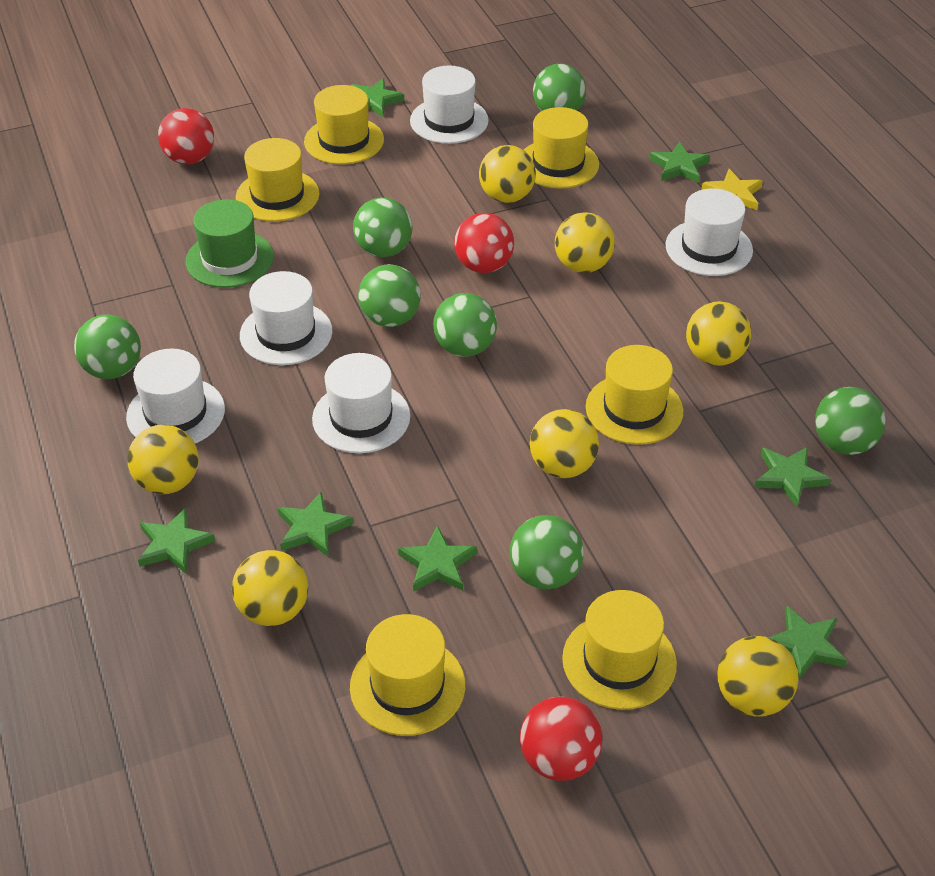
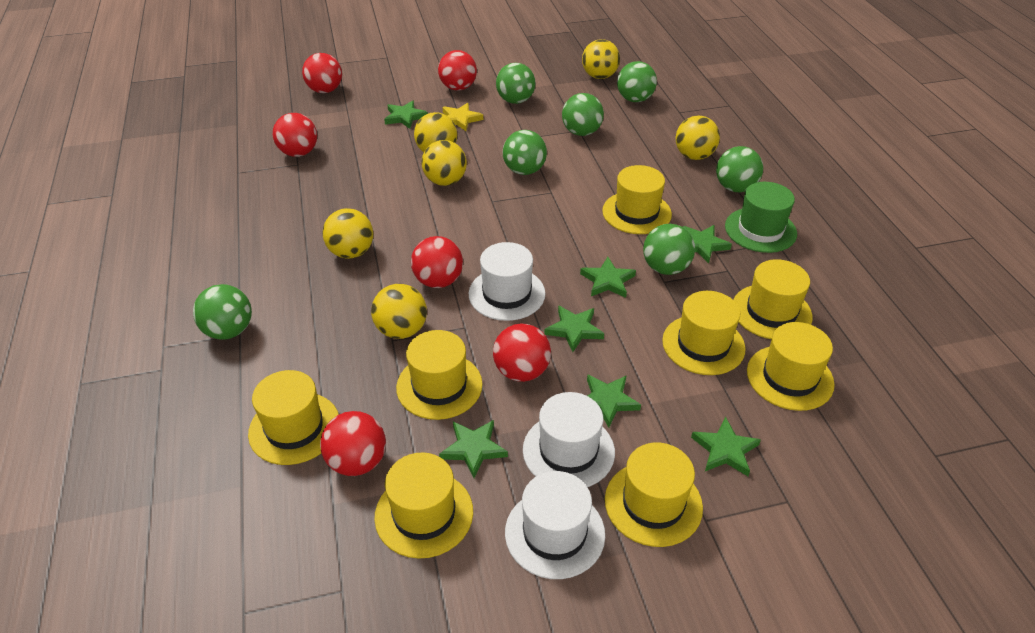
red ball: [158,108,214,164] [454,213,514,273] [520,696,603,781] = 3 -> [273,113,317,157] [302,53,342,93] [320,411,386,476] [411,236,463,288] [438,50,477,90] [493,323,551,382] = 6
white hat: [126,349,225,443] [240,271,332,365] [312,353,410,453] [410,66,489,144] [665,189,753,276] = 5 -> [469,242,546,321] [505,471,605,579] [523,392,615,487] = 3
yellow ball: [127,424,199,494] [232,550,308,626] [479,145,536,203] [530,409,599,478] [555,212,615,273] [686,301,751,366] [718,636,799,717] = 7 -> [322,208,373,259] [371,284,427,339] [414,112,457,152] [422,140,467,186] [582,39,620,79] [676,116,720,160] = 6
yellow hat: [236,138,320,222] [304,85,384,164] [350,614,465,736] [524,107,599,188] [562,590,677,710] [586,345,683,445] = 6 -> [248,370,339,465] [374,452,473,559] [396,330,483,420] [602,165,672,234] [605,442,703,547] [662,291,746,375] [733,259,813,339] [747,322,835,411] = 8

